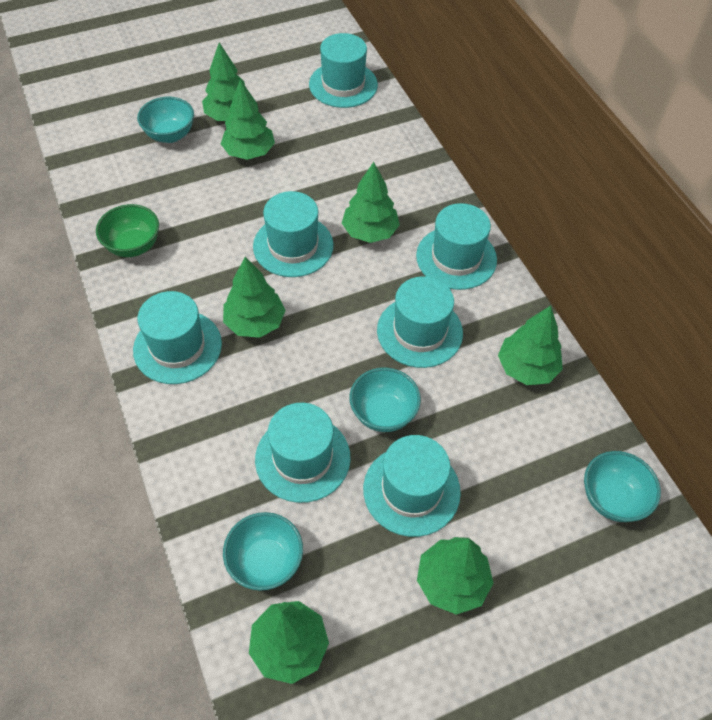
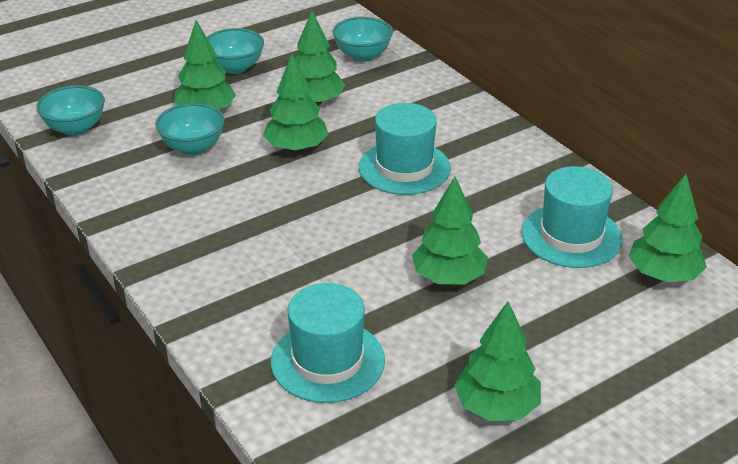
green bowl: [96,204,159,257] = 1 -> none = 0
green tree: [202,43,245,121] [221,79,275,160] [223,257,286,338] [249,601,329,684] [342,162,400,243] [417,537,493,615] [498,306,563,385] = 7 -> [174,20,236,109] [263,54,328,152] [295,11,346,105] [412,177,488,285] [454,301,541,421] [628,174,707,282] = 6
turquoise hat: [133,291,222,384] [253,191,334,277] [255,403,351,503] [309,33,378,108] [363,435,461,537] [377,276,463,368] [416,203,497,290] = 7 -> [271,283,385,403] [359,103,451,195] [521,166,623,268] = 3

